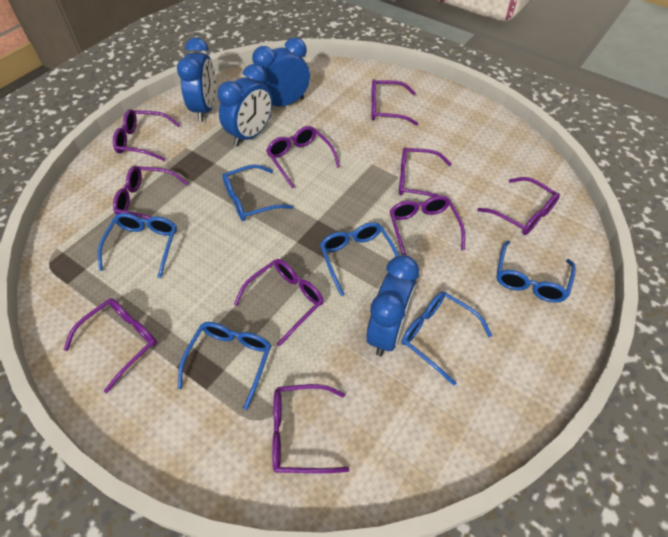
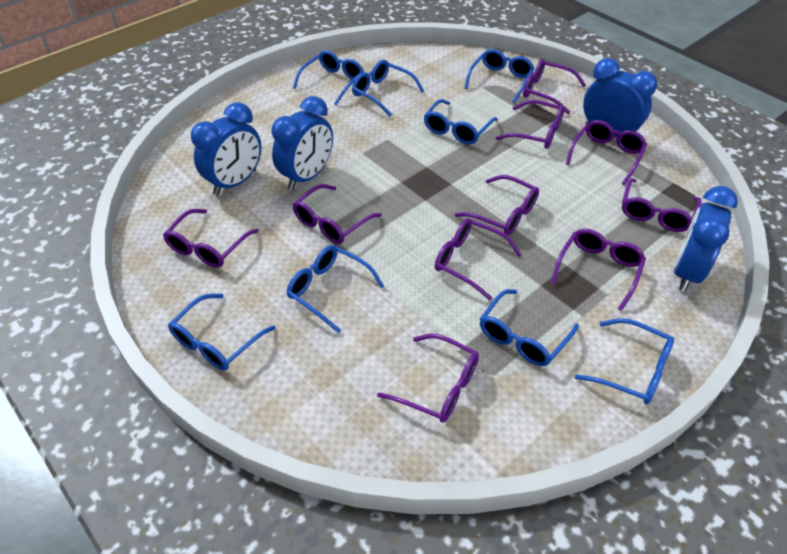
blue glasses: [98,213,177,278] [178,322,271,410] [222,165,294,221] [320,222,399,296] [402,291,492,386] [496,241,576,303] = 6 -> [168,294,276,370] [286,245,385,333] [293,50,364,105] [352,60,424,117] [424,99,498,145] [464,49,535,103] [480,289,579,366] [575,318,674,405] = 8

